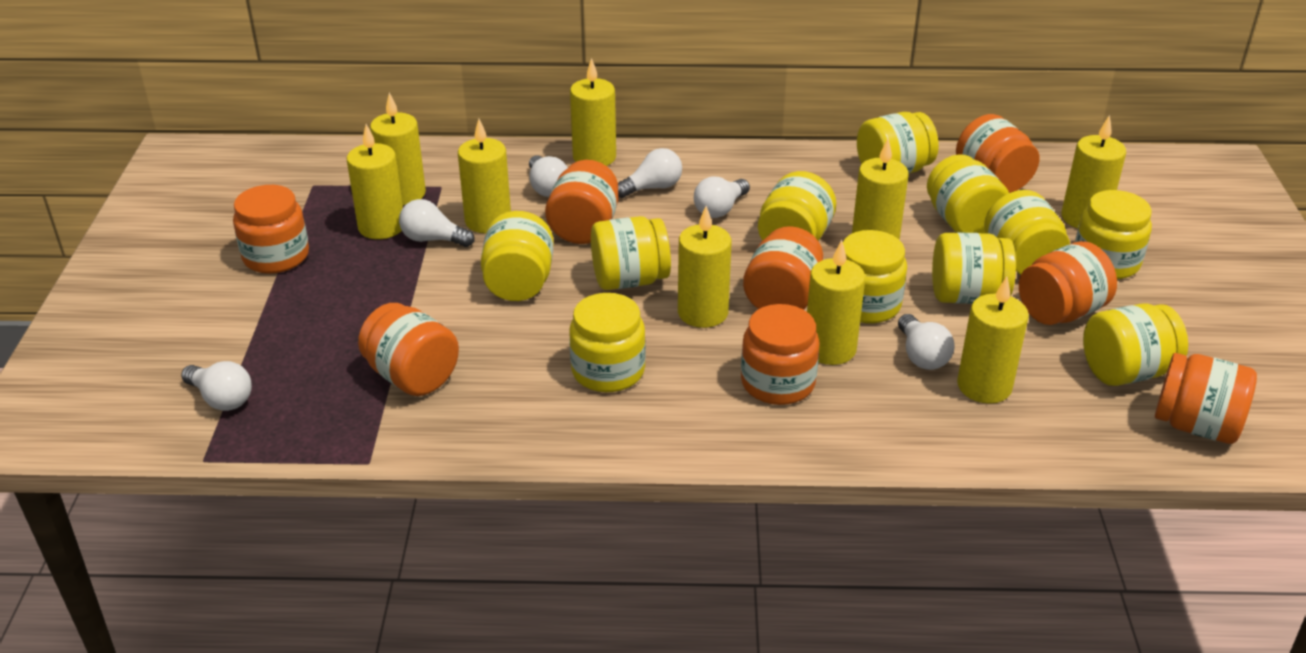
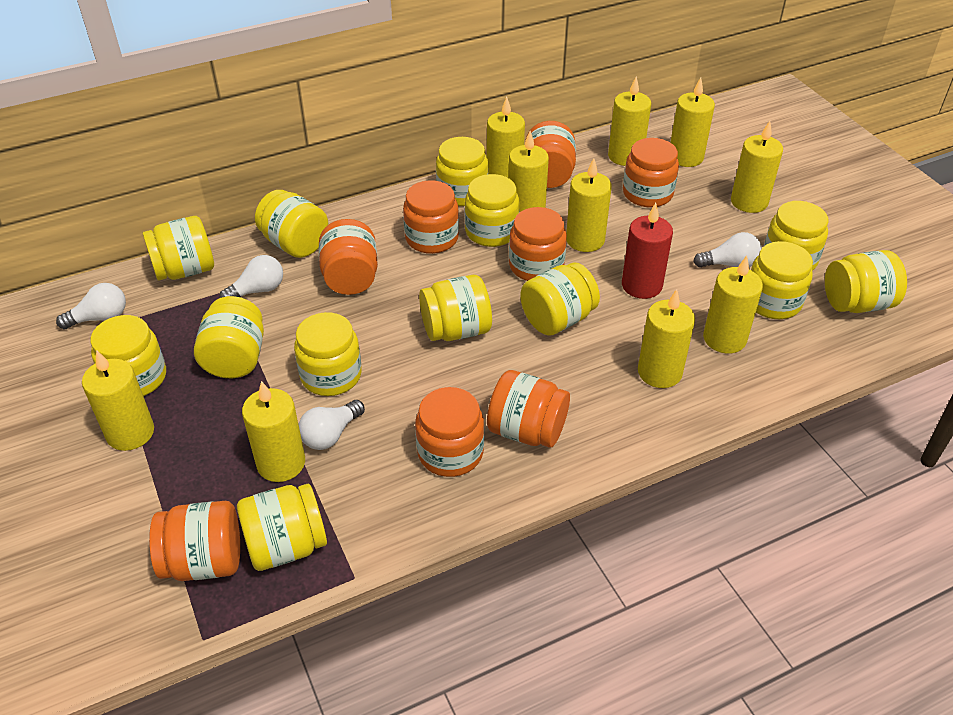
red candle: none = 0 -> [622,203,673,299] = 1
white light bulb: [181,361,252,411] [399,199,475,247] [529,155,568,197] [618,148,682,198] [694,177,750,218] [898,314,955,370] = 6 -> [56,283,126,329] [219,255,283,298] [298,400,365,450] [693,232,762,268] = 4
yellow candle: [346,124,403,239] [370,93,426,205] [458,119,511,233] [570,58,616,166] [678,206,732,328] [807,240,865,365] [852,139,909,240] [957,276,1029,404] [1062,115,1126,228] = 9 -> [82,350,154,451] [242,381,305,482] [487,97,525,178] [508,131,549,213] [566,158,612,252] [608,76,651,166] [638,289,695,388] [670,78,715,167] [703,256,763,354] [731,121,783,213] = 10
yellow jar: [481,211,554,301] [569,293,646,392] [591,216,671,290] [758,171,836,241] [843,230,907,323] [857,112,939,173] [927,154,1009,233] [932,232,1016,304] [984,190,1070,275] [1075,190,1152,279] [1083,303,1188,386] = 11 -> [90,315,166,396] [143,216,214,280] [194,296,264,378] [237,484,327,571] [255,190,328,258] [294,312,362,396] [419,275,492,341] [436,137,488,206] [465,174,519,247] [520,263,600,336] [751,241,813,319] [764,201,828,271] [825,250,907,313] = 13

